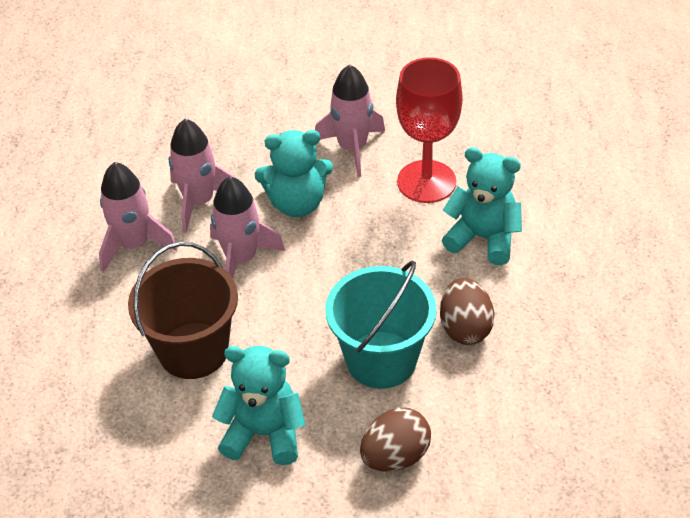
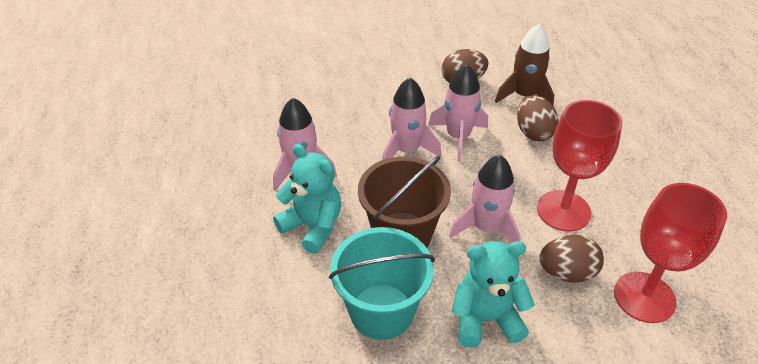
brown egg: [360,408,431,472] [440,278,494,345] = 2 -> [442,49,488,83] [517,95,559,141] [539,235,604,282] = 3
brown rocket: none = 0 -> [495,24,554,105] = 1
red goblet: [396,57,463,203] = 1 -> [537,100,622,232] [614,183,727,323] = 2
turquoise teddy bear: [212,346,306,465] [254,130,333,217] [442,147,522,265] = 3 -> [273,144,341,254] [452,241,535,348] = 2

